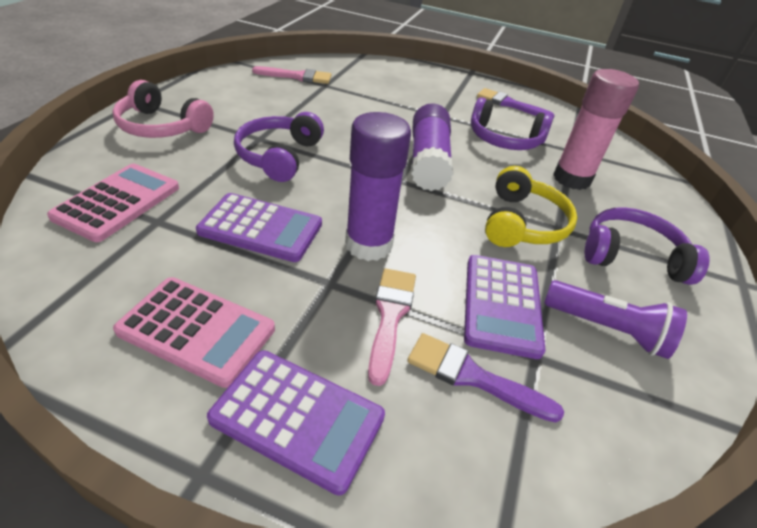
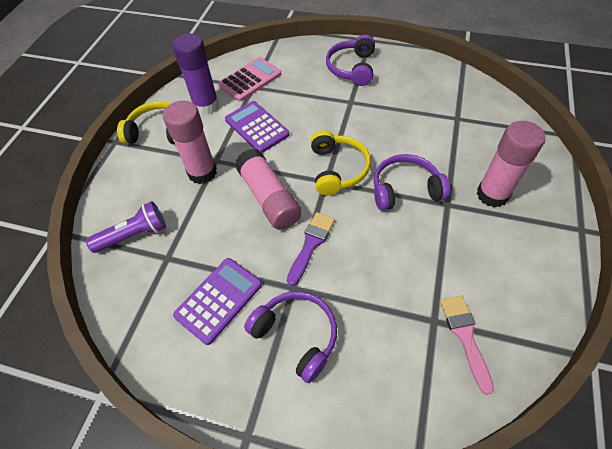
pink brush: [252,66,331,84] [368,268,416,386] = 2 -> [440,295,494,395] = 1
pink calculator: [47,164,179,242] [113,277,275,388] = 2 -> [218,57,281,102] = 1
pink glue stick: [553,69,639,190] = 1 -> [163,101,217,184] [235,148,302,230] [477,121,546,207] = 3
pink headphones: [112,80,214,138] = 1 -> none = 0
purple brush: [407,333,564,423] [477,88,555,119] = 2 -> [287,212,335,286] = 1
purple calculator: [196,193,322,262] [207,350,385,496] [464,255,545,359] = 3 -> [173,258,262,345] [225,101,290,153] = 2
purple glue stick: [345,112,411,261] [411,103,453,191] = 2 -> [172,33,219,115] = 1
yellow headphones: [485,166,578,247] = 1 -> [117,101,175,144] [310,130,371,195] = 2

